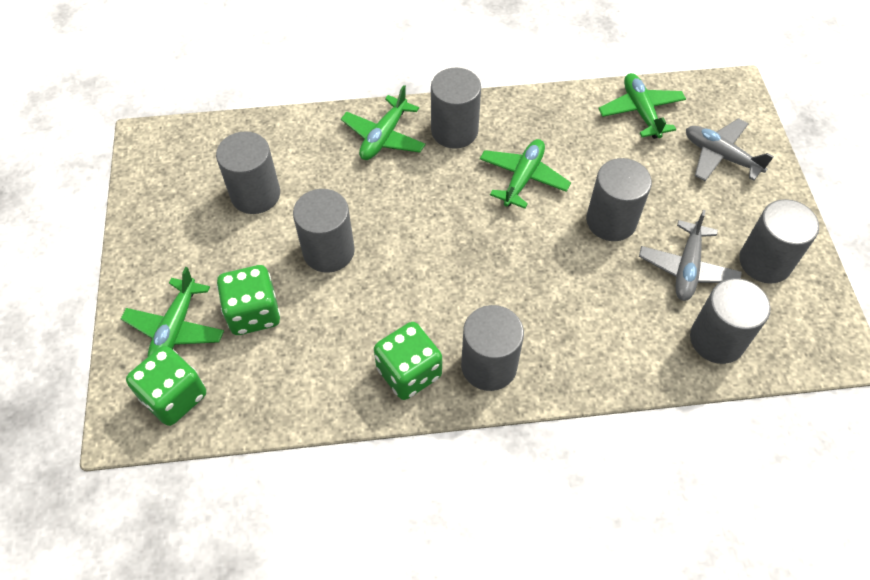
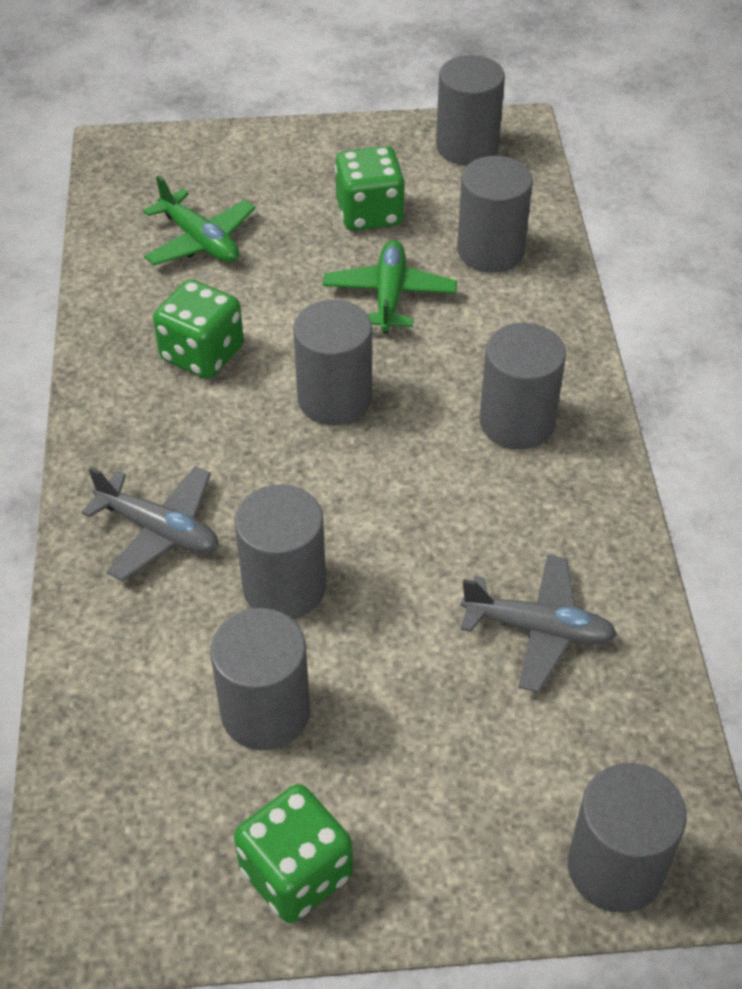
green plane: [121,267,224,357] [341,85,426,160] [480,139,571,209] [598,73,686,139] = 4 -> [143,175,256,265] [323,240,457,333] = 2

